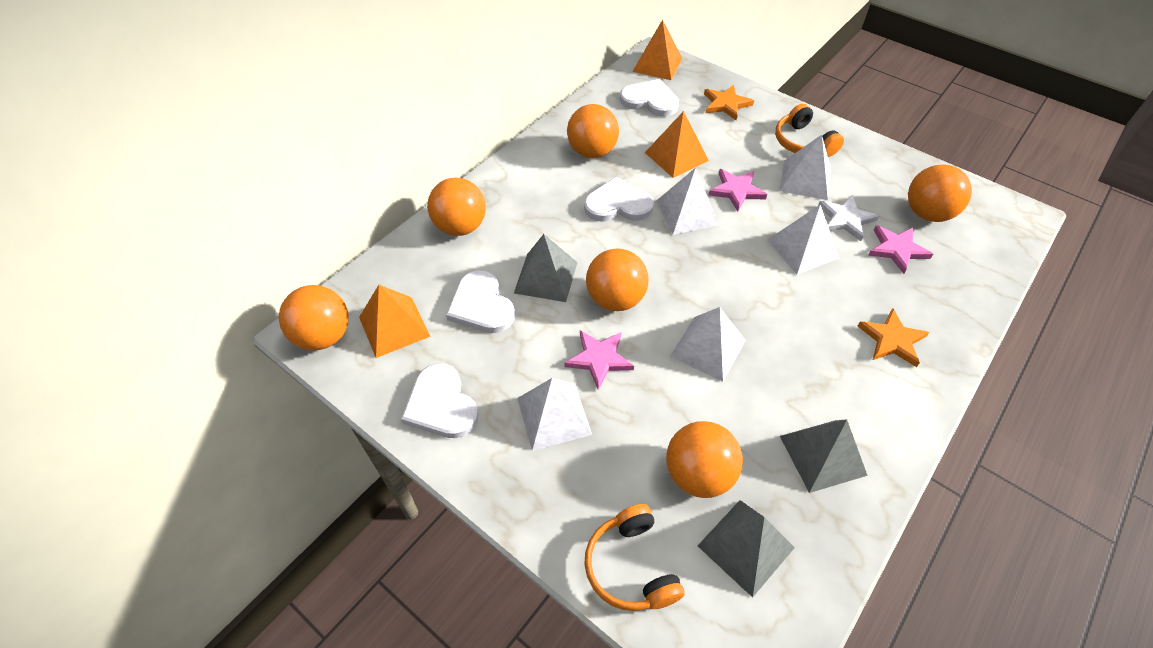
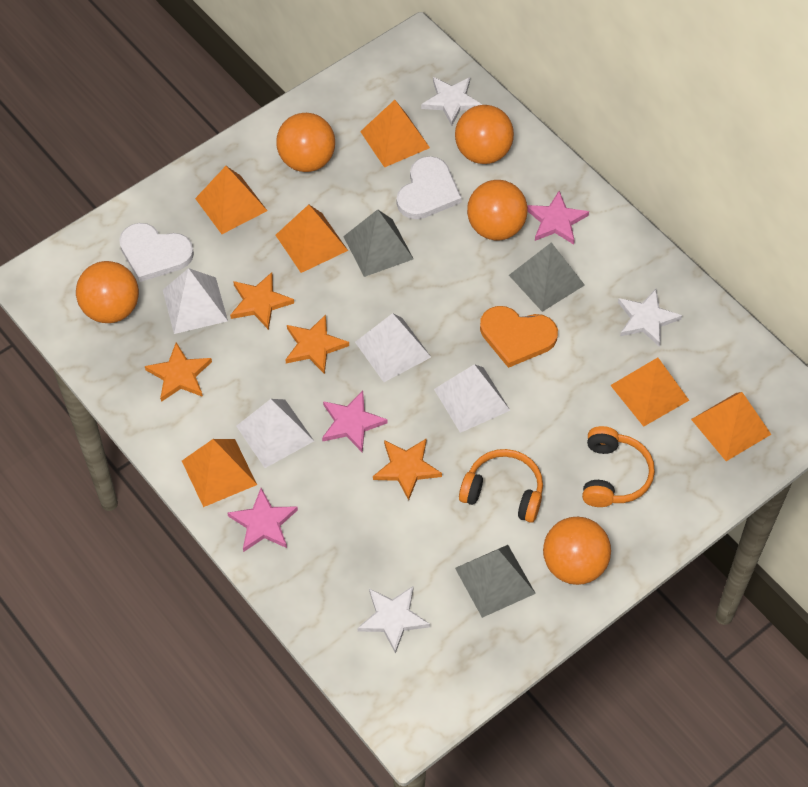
orange ball: [279,285,349,350] [427,178,486,236] [567,104,619,158] [586,248,649,311] [666,421,743,498] [908,164,972,222] = 6 -> [76,261,139,323] [276,113,335,172] [455,105,514,164] [467,180,528,240] [543,517,611,585] = 5
orange heart: none = 0 -> [480,306,558,368] = 1
orange pyramid: [359,285,430,358] [632,20,682,80] [645,111,709,178] = 3 -> [182,439,257,507] [195,166,267,234] [276,204,348,273] [360,100,430,168] [610,358,689,427] [691,392,771,461] = 6
orange star: [704,85,754,120] [858,308,929,367] = 2 -> [145,343,212,402] [230,272,294,330] [285,314,349,374] [373,438,442,500] = 4
white heart: [401,363,479,438] [446,270,515,333] [584,176,654,222] [620,79,679,117] = 4 -> [119,223,194,282] [396,156,462,219] = 2
white pyramid: [517,378,592,451] [656,168,719,235] [670,307,746,382] [767,205,839,275] [779,135,831,200] = 5 -> [163,268,228,334] [236,399,314,468] [355,313,431,382] [434,364,510,433] = 4
white star: [818,195,879,241] = 1 -> [358,586,430,654] [421,77,482,126] [618,289,682,347] = 3

